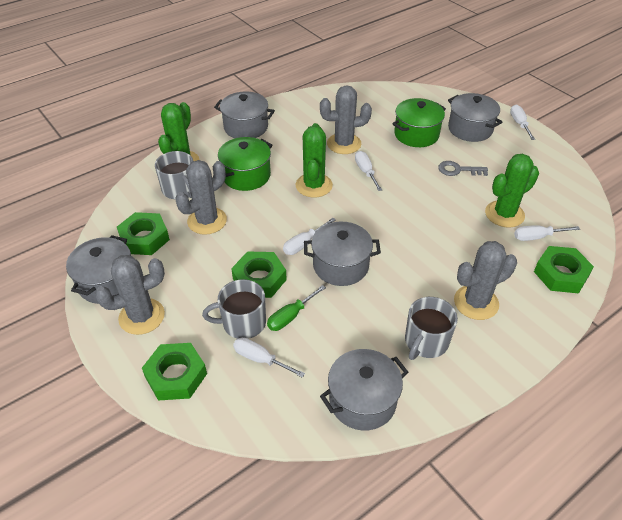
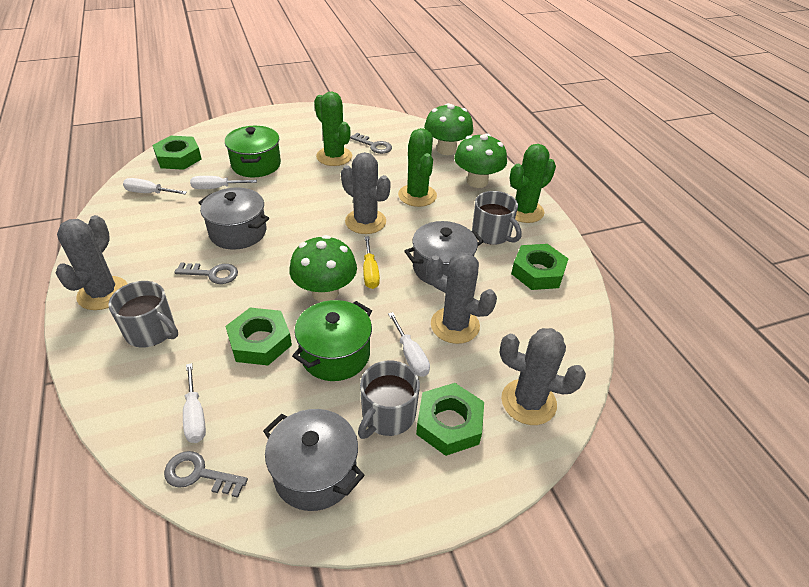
green mushroom: none = 0 -> [289,235,357,302] [424,103,473,155] [454,134,507,188] = 3
green screwdriver: [267,285,326,331] = 1 -> none = 0
grey key: [438,161,488,176] = 1 -> [164,451,248,498] [174,262,238,284] [350,133,392,154] = 3
grey pot: [66,235,131,304] [214,92,275,138] [304,222,381,286] [320,349,408,431] [448,93,503,142] = 5 -> [198,187,269,250] [263,409,365,511] [404,221,484,286] = 3
white screwdriver: [233,337,305,378] [283,218,336,255] [355,151,382,191] [510,105,535,140] [514,225,580,241] = 5 -> [123,178,187,194] [183,363,206,443] [190,176,257,189] [388,312,430,377] = 4
yellow screwdriver: none = 0 -> [363,236,380,289] = 1

